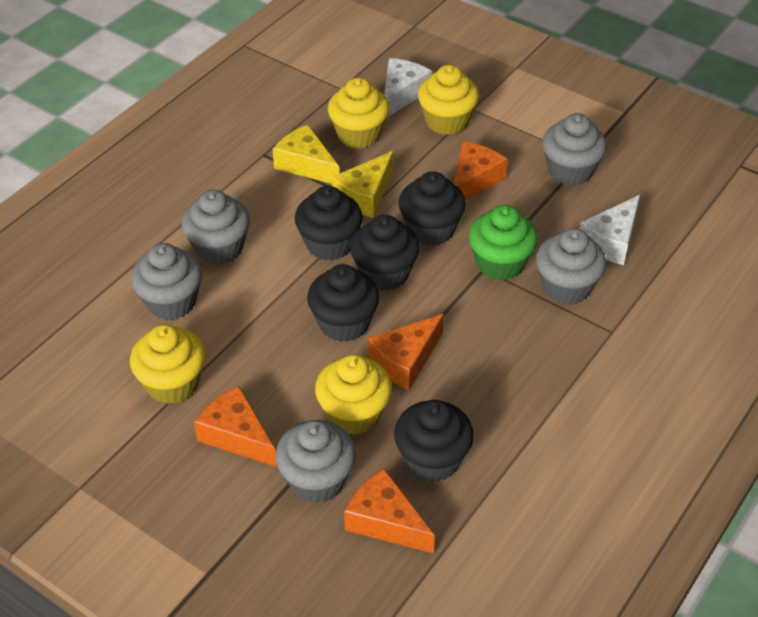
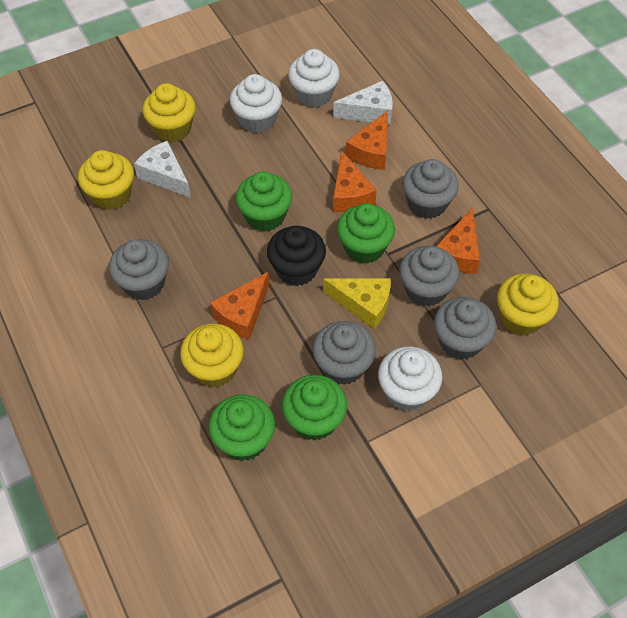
black cupcake: [295,186,363,261] [307,264,380,342] [350,215,420,291] [394,400,474,482] [398,171,466,246] = 5 -> [267,226,326,286] = 1
green cupcake: [469,205,538,280] = 1 -> [209,394,275,461] [236,171,292,232] [282,375,347,441] [337,203,395,264] = 4
white cupcake: none = 0 -> [230,74,282,133] [288,49,340,108] [378,346,443,411] = 3
yellow cheese: [273,125,339,184] [332,151,394,218] = 2 -> [323,278,391,329] = 1

